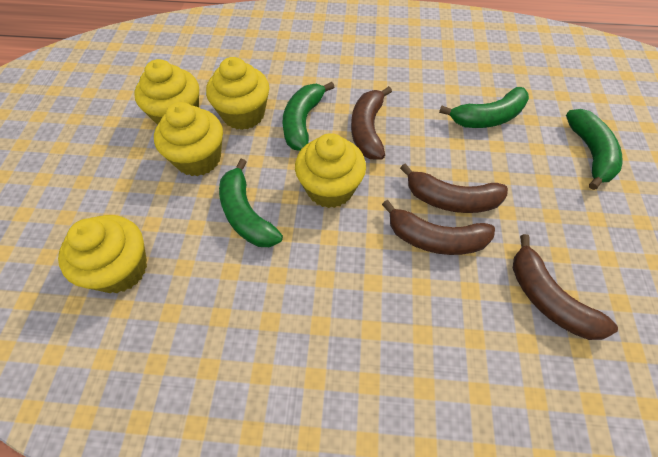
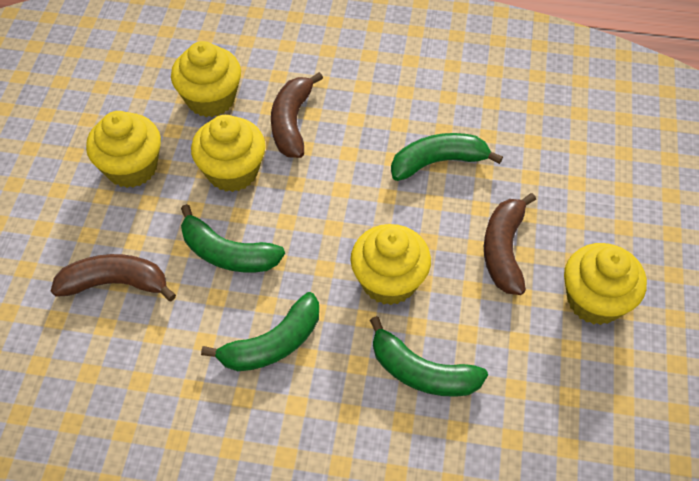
brown banana: [351,86,392,159] [382,200,495,255] [400,163,508,213] [513,234,618,340] = 4 -> [51,254,176,301] [271,72,323,158] [484,193,536,295] = 3

